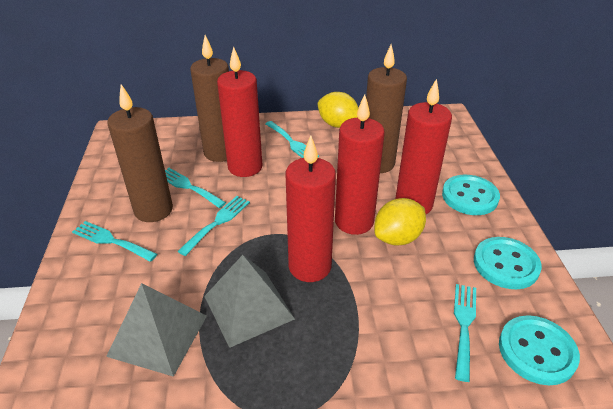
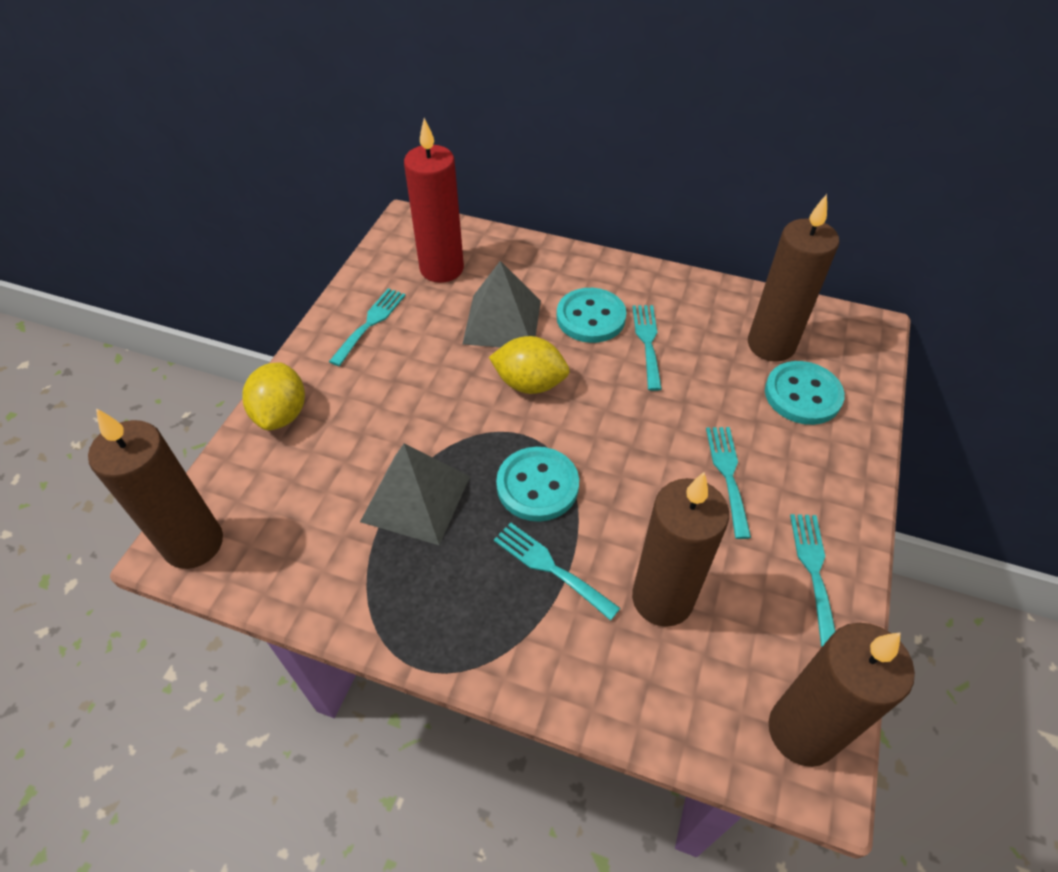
brown candle: [108,84,173,222] [190,35,229,162] [366,44,407,173] = 3 -> [88,408,223,569] [632,472,729,627] [748,194,839,362] [769,623,915,767] = 4
red candle: [217,47,262,177] [286,135,336,282] [335,95,385,235] [395,79,452,214] = 4 -> [404,118,464,283] = 1

